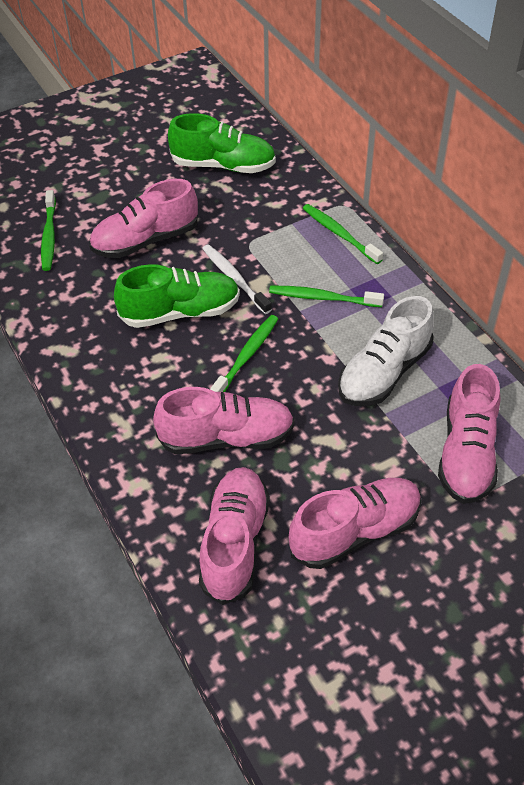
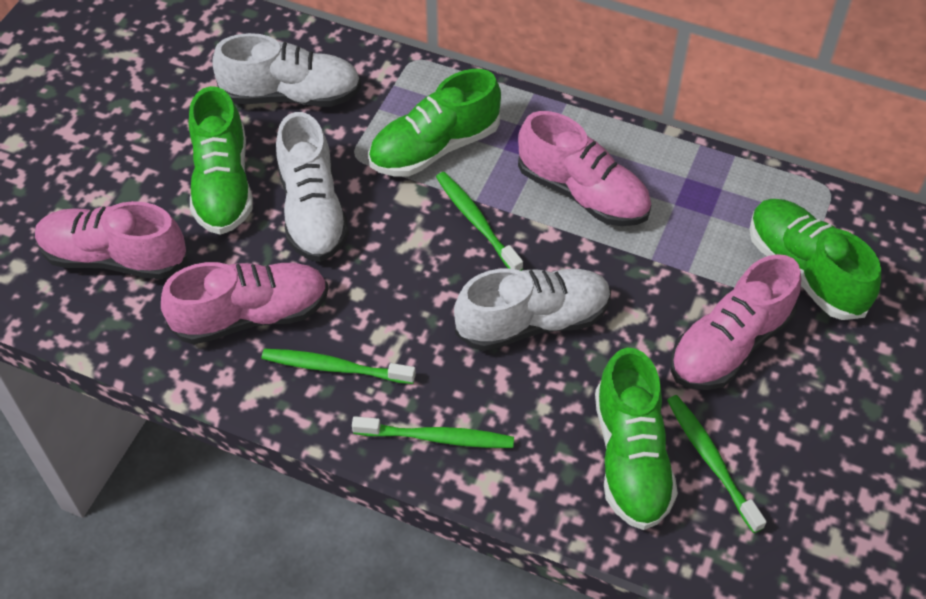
green shoe: [114,264,240,328] [168,113,276,173] = 2 -> [189,86,253,235] [368,69,501,176] [595,347,678,530] [749,199,881,320] = 4
pink shoe: [89,179,198,258] [153,387,295,454] [199,467,270,605] [289,478,422,569] [438,364,500,504] = 5 -> [35,201,188,279] [161,262,329,344] [518,111,651,226] [671,254,801,390] = 4
white shoe: [338,296,434,406] = 1 -> [212,33,361,107] [276,112,349,262] [454,269,611,351] = 3
white toothbrush: [202,244,272,314] = 1 -> none = 0

